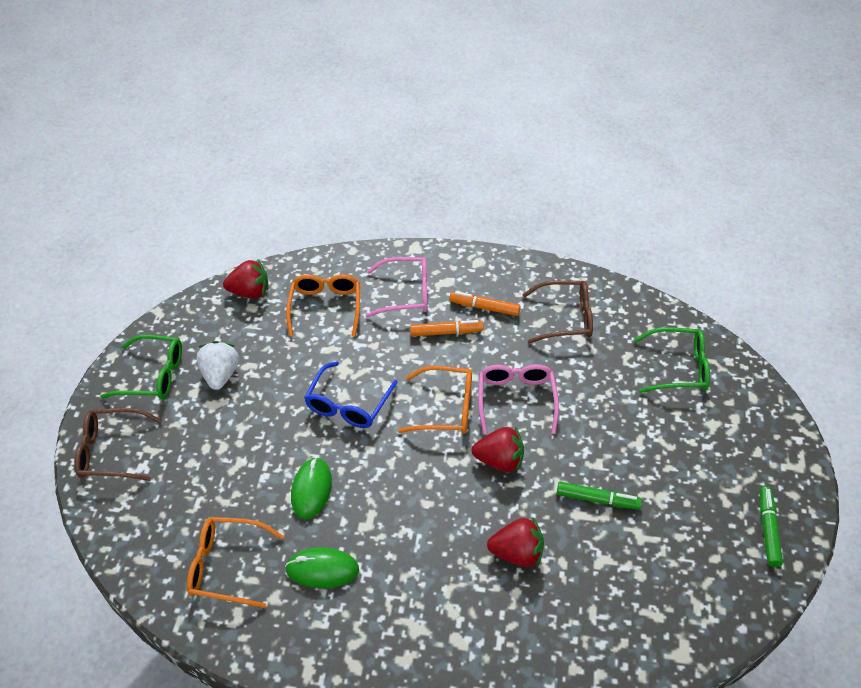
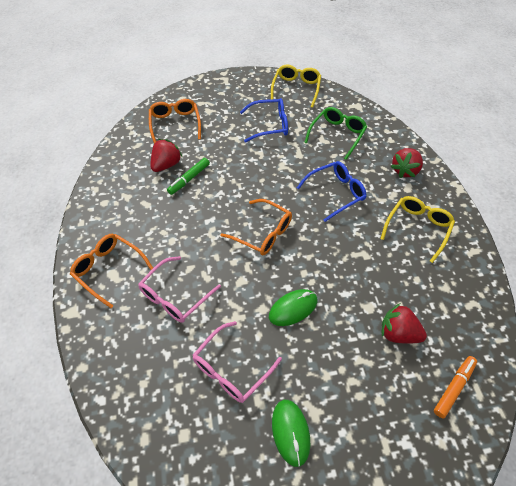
blue glasses: [304,361,398,428] = 1 -> [240,98,288,142] [297,161,366,222] = 2
brown glasses: [74,408,162,481] [522,280,593,343] = 2 -> none = 0
green glasses: [100,335,182,399] [633,327,710,393] = 2 -> [304,107,367,160] = 1
green marker: [557,482,642,509] [760,486,783,567] = 2 -> [167,158,210,195] = 1
orange marker: [410,320,483,336] [449,291,521,316] = 2 -> [434,356,477,419] = 1
white strawberry: [197,341,239,390] = 1 -> none = 0
yellow glasses: none = 0 -> [271,65,321,108] [381,196,455,263] = 2

